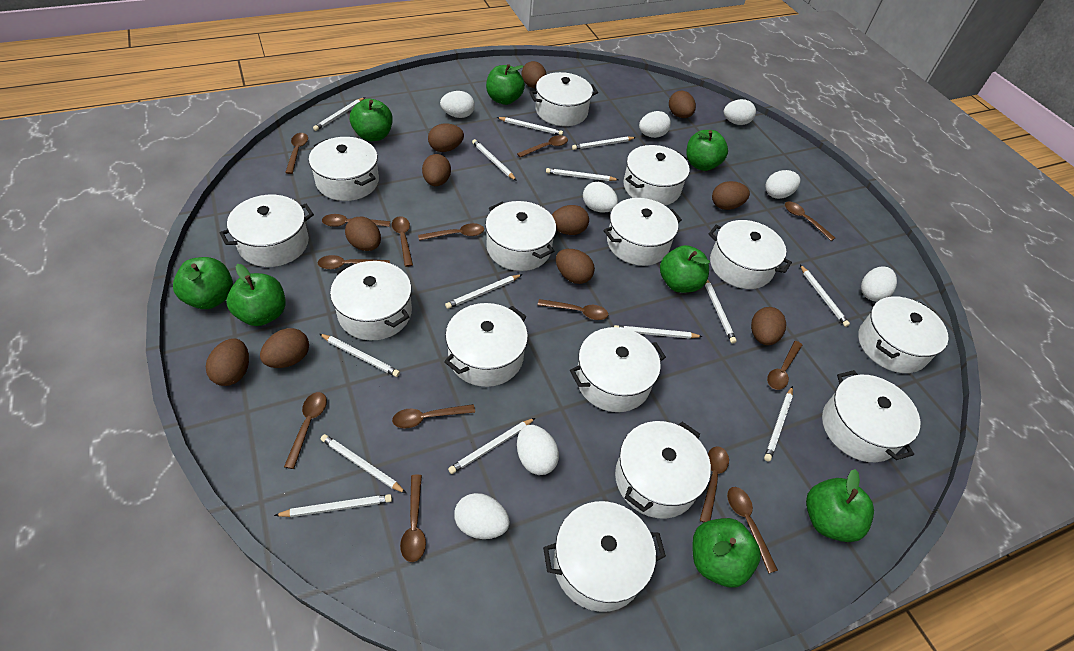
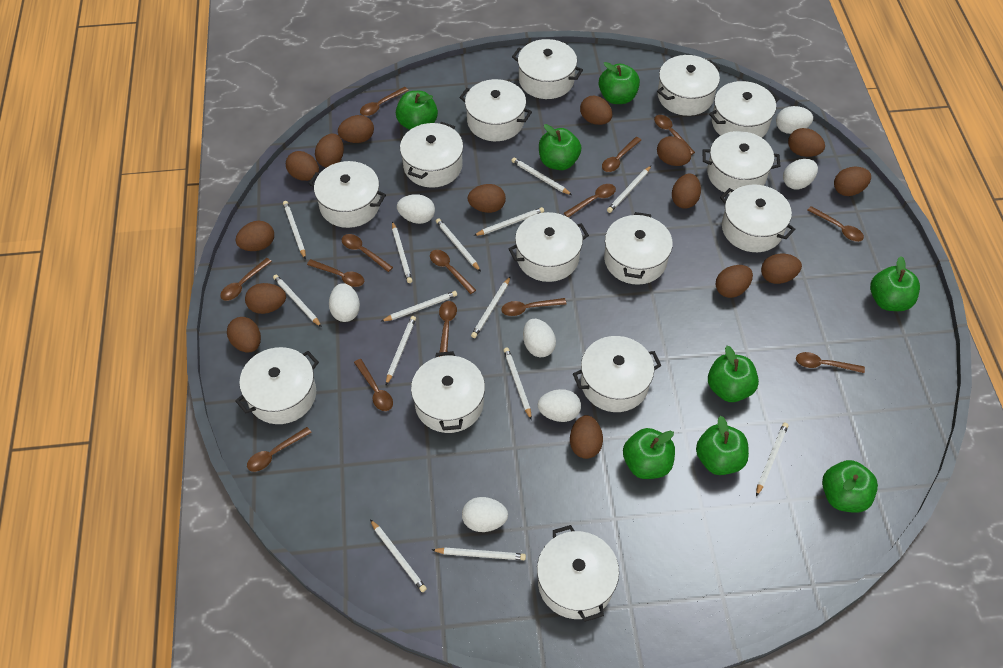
brown egg: [206,339,249,386] [260,328,309,368] [345,217,381,251] [422,154,451,186] [428,123,464,152] [522,61,547,88] [552,205,589,235] [556,249,595,284] [669,91,696,118] [712,181,750,210] [751,307,786,345] = 11 -> [227,317,261,352] [235,221,274,251] [245,283,286,314] [286,151,319,181] [315,133,344,168] [338,115,374,143] [467,184,506,213] [570,415,603,459] [580,95,612,125] [657,136,691,166] [672,174,701,209] [716,265,753,298] [761,254,802,284] [788,128,825,157] [834,167,871,196] = 15
white egg: [440,91,475,118] [454,493,510,539] [517,425,559,475] [583,182,618,213] [639,111,671,138] [724,99,756,125] [765,170,801,199] [861,266,897,302] = 8 -> [329,283,360,322] [397,194,435,224] [462,497,508,532] [523,319,556,357] [538,389,581,422] [776,106,813,134] [783,159,818,189] = 7

